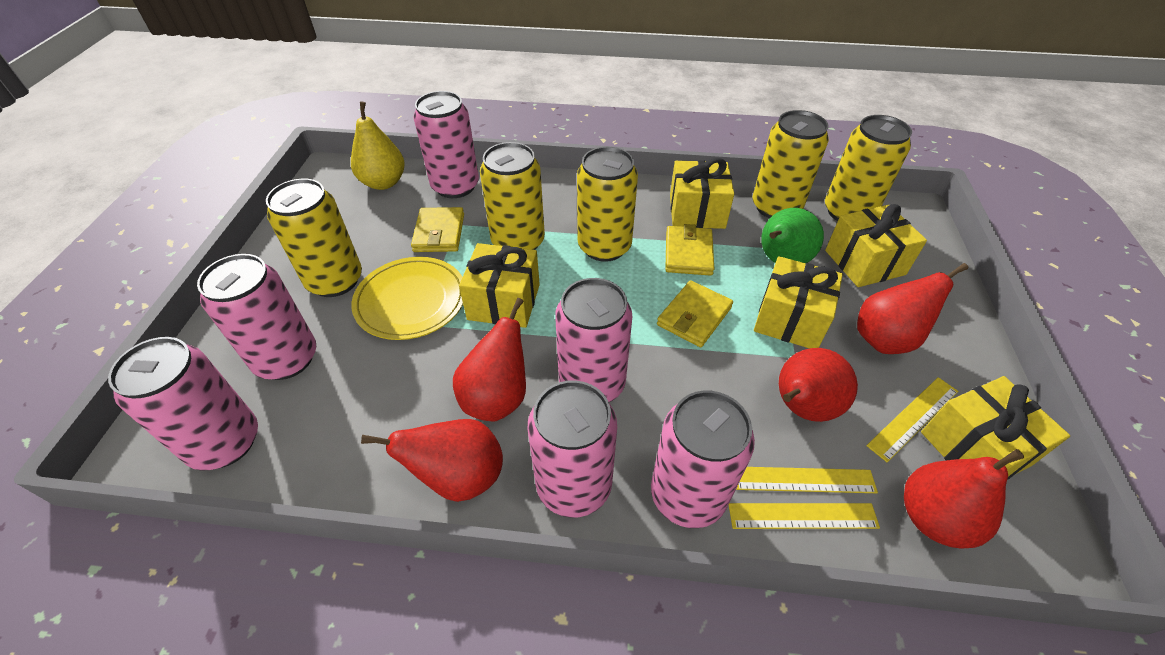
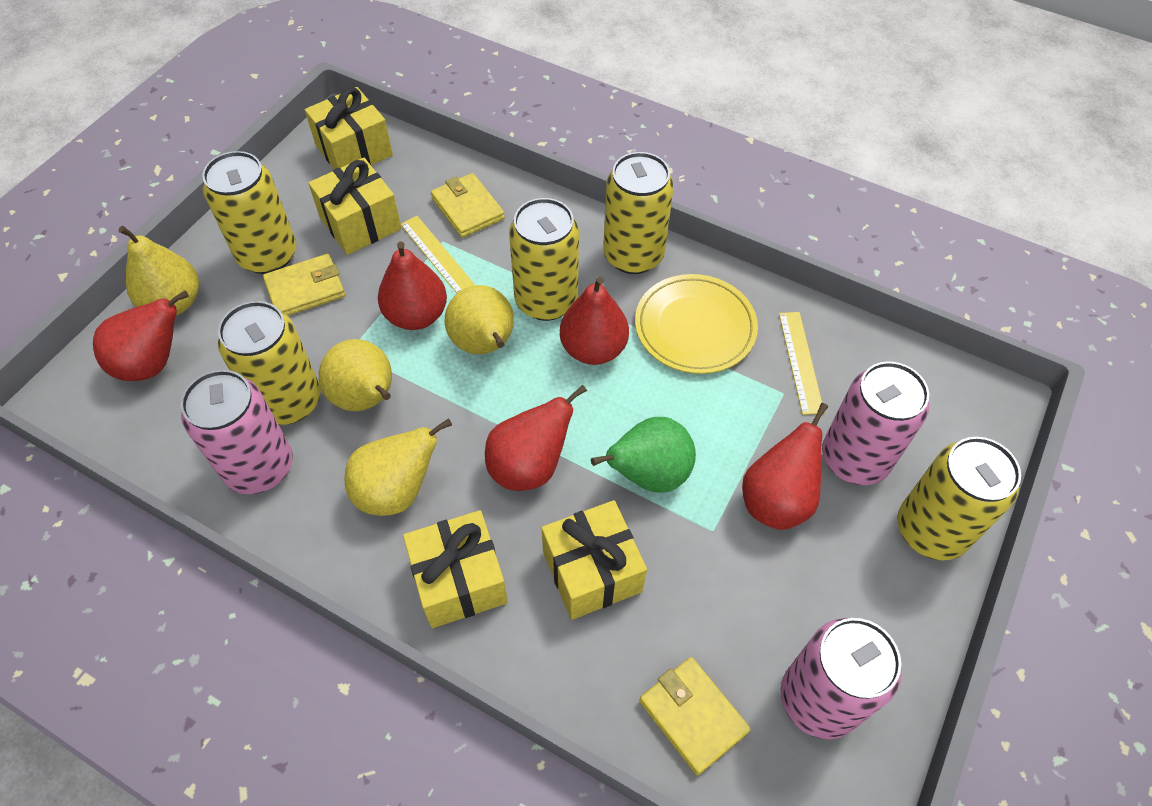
pink can: [108,337,258,471] [197,254,316,380] [413,91,479,198] [528,380,617,518] [555,278,632,402] [651,390,755,528] = 6 -> [181,370,293,494] [781,618,902,739] [822,361,929,485] = 3
yellow gift: [459,243,540,328] [670,158,734,229] [754,256,843,349] [825,204,927,287] [921,376,1070,480] = 5 -> [305,87,393,169] [308,158,402,255] [403,510,508,628] [542,500,647,620] = 4
yellow pear: [351,101,405,190] = 1 -> [119,226,199,315] [319,339,392,411] [345,418,452,516] [445,285,514,355] = 4
yellow ruler: [729,503,880,529] [736,467,878,493] [866,377,958,462] = 3 -> [401,216,475,293] [779,312,825,415] = 2

